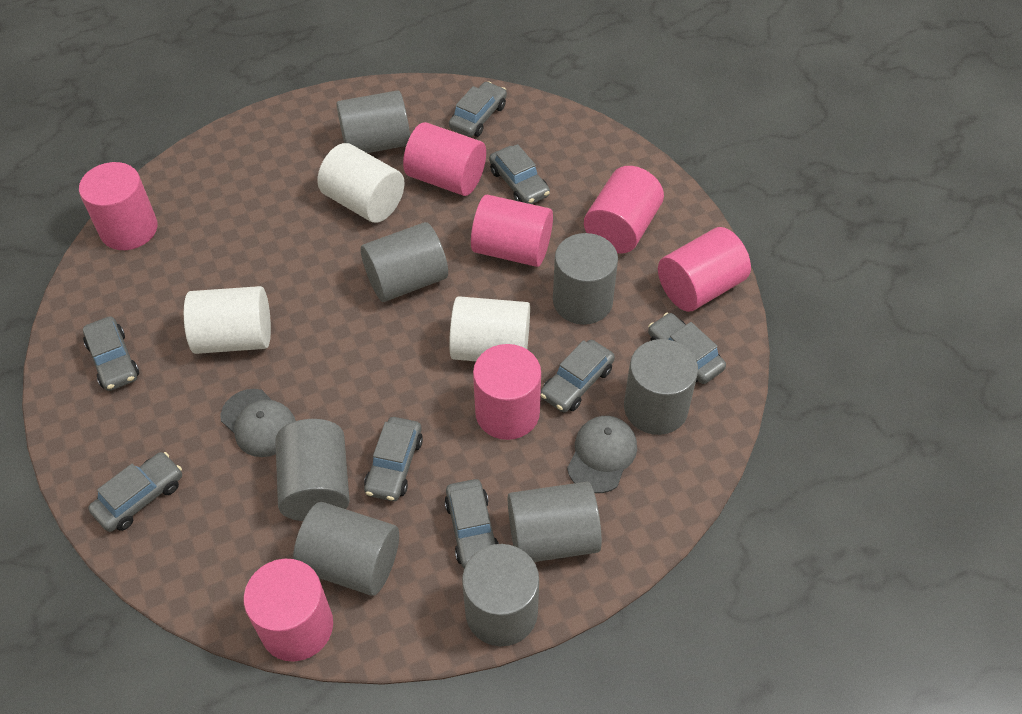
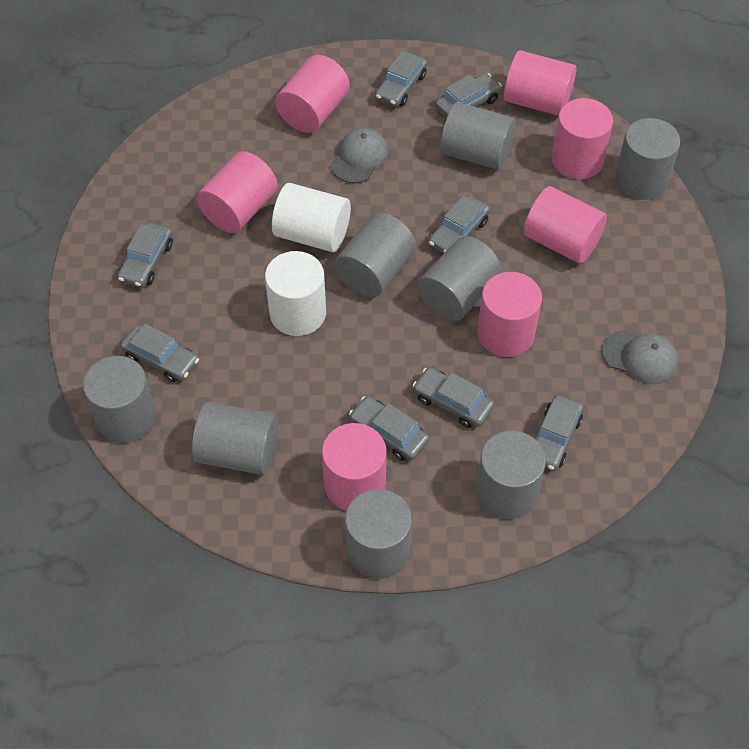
white cylinder: [184,286,271,354] [317,143,405,223] [449,296,530,361] = 3 -> [265,251,326,336] [272,183,351,252] = 2

